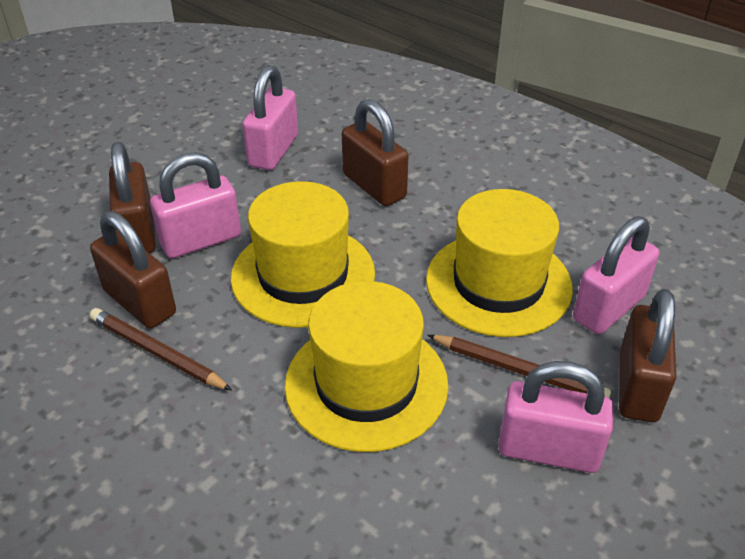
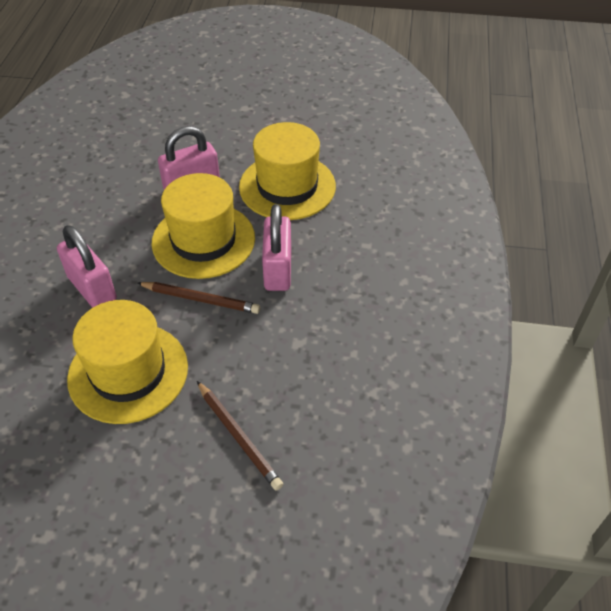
brown padlock: [90,211,176,328] [109,142,156,254] [342,99,408,206] [619,289,676,422] = 4 -> none = 0
pink padlock: [150,152,241,258] [243,65,298,170] [498,361,614,473] [573,216,659,334] = 4 -> [57,225,117,308] [158,126,220,190] [262,204,291,291] = 3

